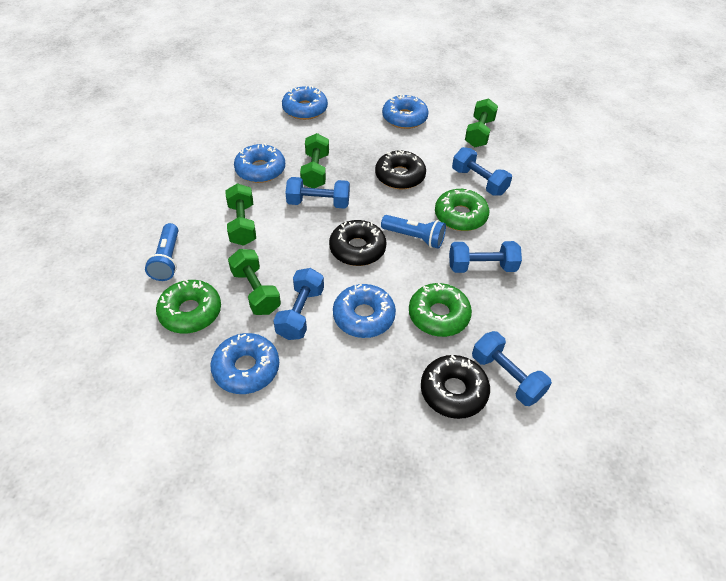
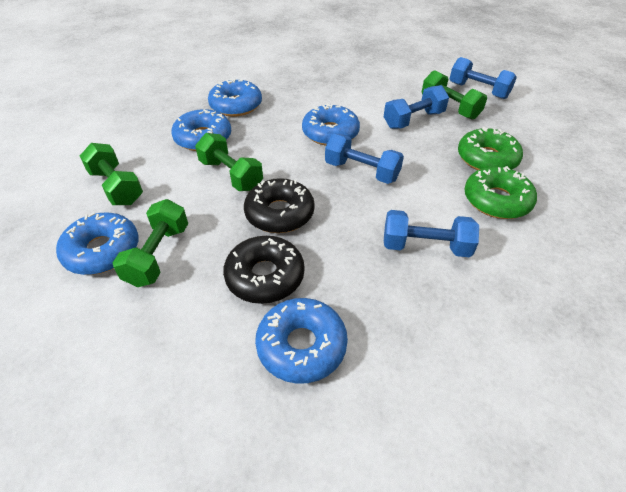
black donut: [329,220,387,266] [375,150,426,189] [421,355,490,419] = 3 -> [223,236,304,304] [244,178,315,233] = 2
blue dumbbell: [273,268,324,340] [286,177,350,209] [449,241,522,273] [452,147,512,196] [472,331,552,406] = 5 -> [325,134,404,184] [384,85,449,129] [384,210,479,258] [450,57,517,99] = 4
blue flashlight: [145,223,178,281] [381,215,446,249] = 2 -> none = 0
green donut: [156,279,221,334] [409,283,472,337] [435,189,489,231] = 3 -> [458,126,523,170] [465,166,537,219] = 2

